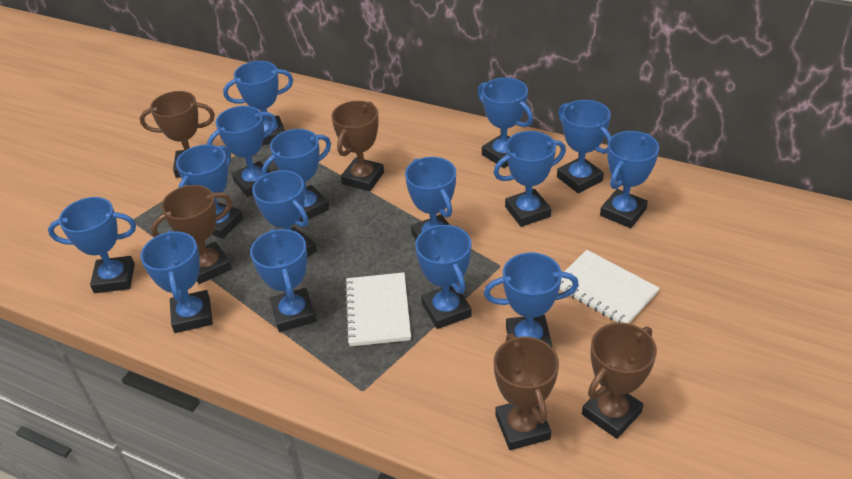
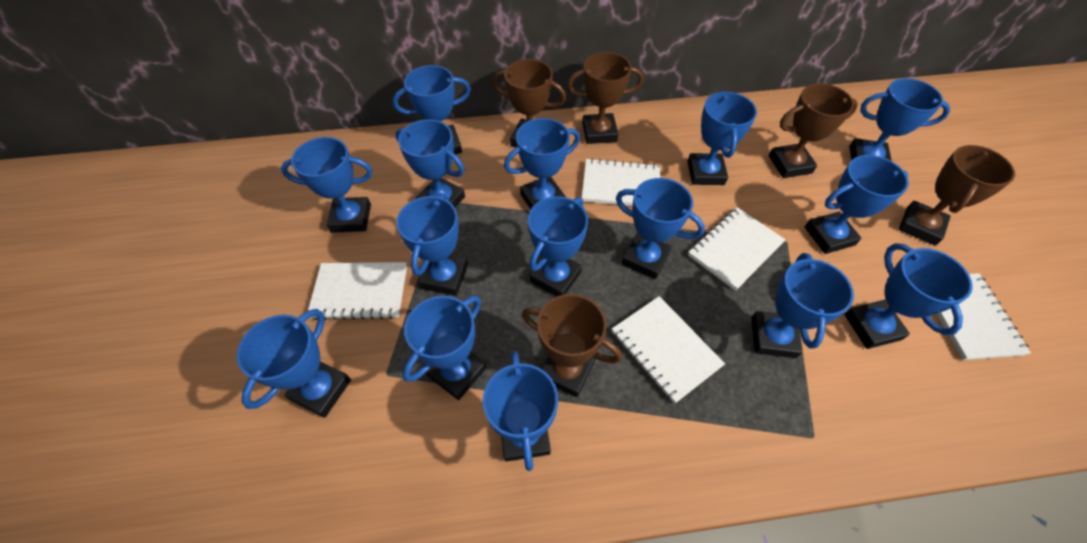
white notebook: [344,272,411,347] [559,250,660,323] = 2 -> [308,262,407,320] [582,158,660,206] [612,296,725,404] [688,207,786,291] [937,273,1031,360] = 5

